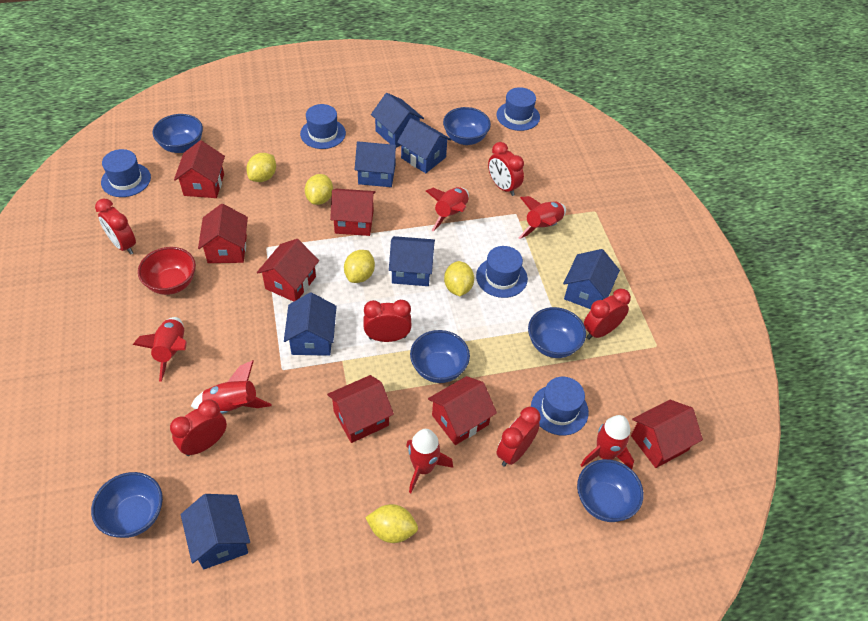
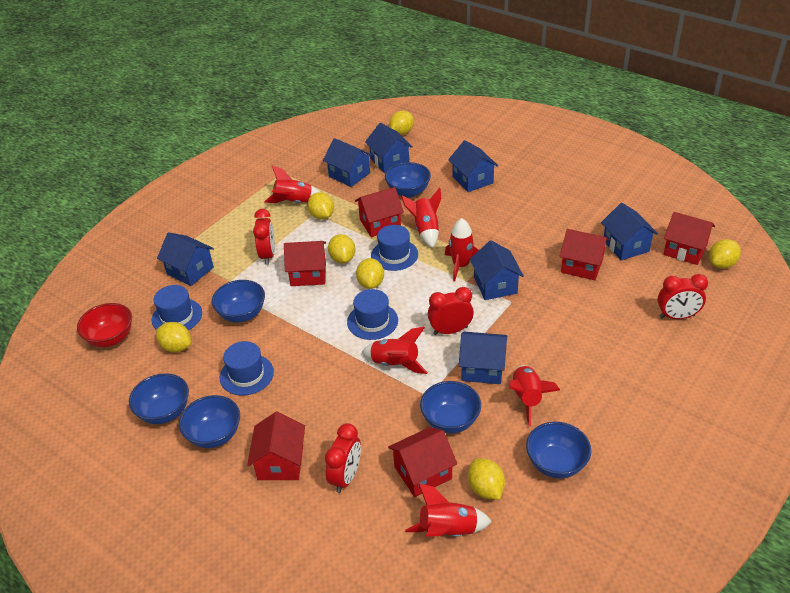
blue hat: [101,149,151,197] [300,104,346,149] [476,246,528,298] [497,87,540,131] [531,377,589,435] = 5 -> [152,285,202,330] [220,341,274,396] [347,289,398,340] [371,225,418,271] = 4
red clock: [95,199,136,255] [170,399,227,456] [363,300,412,342] [488,142,524,196] [496,407,541,467] [584,288,631,340] = 6 -> [253,209,275,265] [325,423,361,493] [428,287,474,335] [658,274,708,319] = 4
red house: [174,140,225,198] [198,204,248,263] [257,239,319,302] [327,375,394,443] [330,189,376,236] [428,376,497,445] [631,400,703,468] = 7 -> [247,412,305,480] [284,241,326,286] [355,187,404,237] [388,427,457,497] [560,229,609,280] [663,212,715,265] = 6
yellow lemon: [246,153,276,182] [305,174,333,205] [344,250,375,283] [365,504,418,543] [444,261,474,296] = 5 -> [156,322,191,352] [308,192,334,220] [328,234,355,264] [356,258,384,289] [389,111,414,135] [468,458,505,500] [709,239,741,269] = 7

